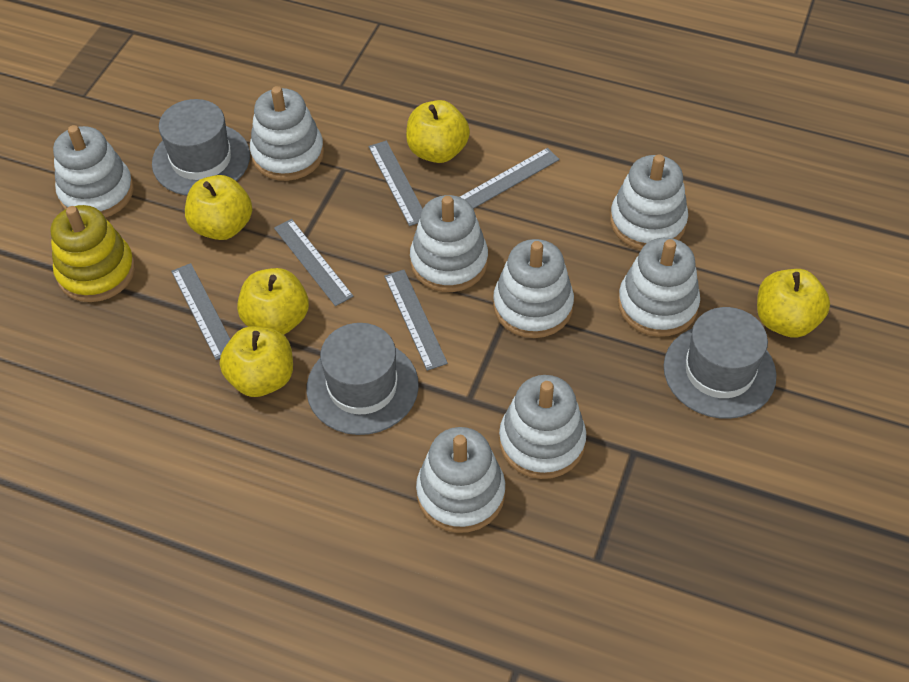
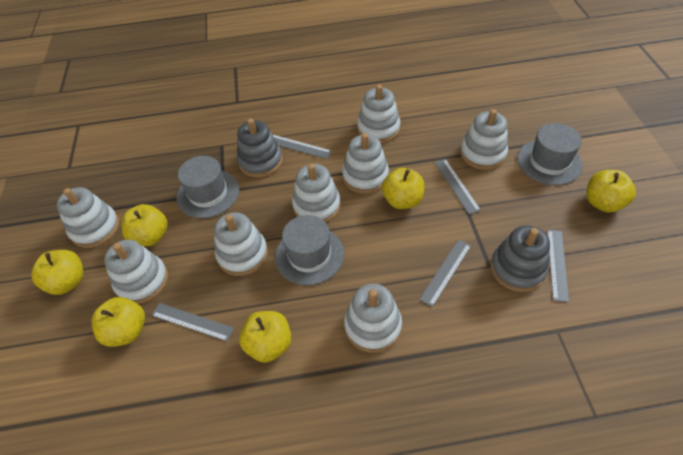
grey stacking toy: none = 0 -> [237,118,283,178] [491,225,550,292] = 2
yellow apple: [185,175,252,240] [220,326,293,397] [237,268,309,335] [406,100,470,163] [757,269,830,338] = 5 -> [31,250,83,295] [91,297,145,347] [122,204,168,246] [239,311,292,363] [382,168,425,209] [586,170,636,213] = 6
yellow stacking toy: [51,205,135,302] = 1 -> none = 0

